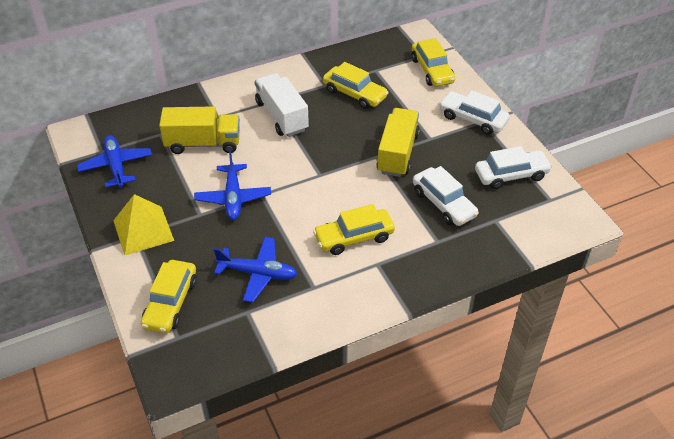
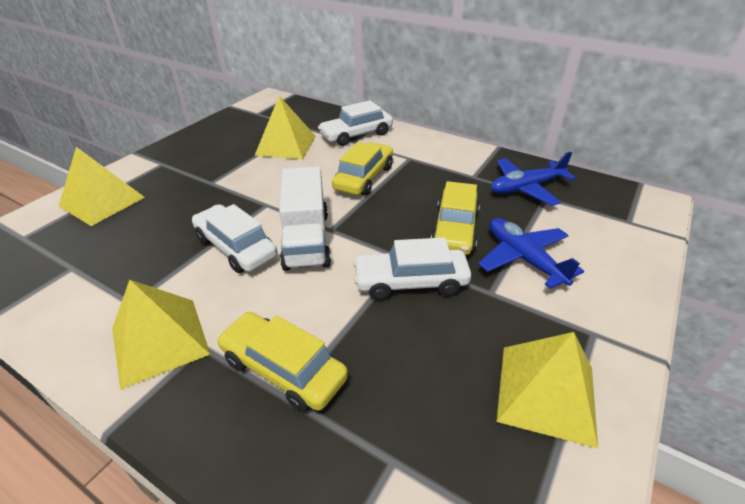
blue plane: [77,135,152,187] [194,152,271,220] [214,237,297,303] = 3 -> [478,218,584,289] [491,152,576,206] = 2
yellow car: [141,260,197,333] [313,204,395,255] [323,62,389,109] [412,38,455,87] = 4 -> [217,312,348,412] [332,142,393,196] [431,181,480,255] = 3
yellow pyramid: [113,194,174,256] = 1 -> [59,147,145,226] [112,280,210,390] [255,96,316,159] [497,332,598,448] = 4
yellow truck: [159,106,240,154] [376,108,420,177] = 2 -> none = 0

